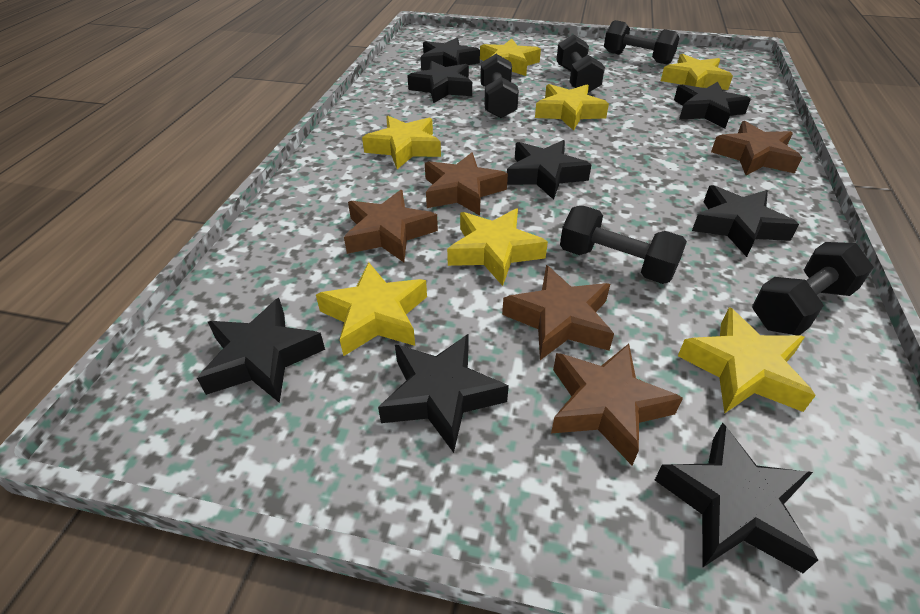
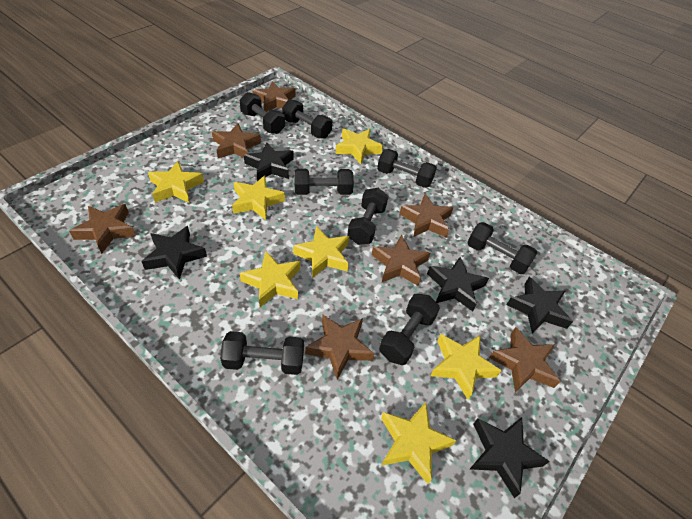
black dumbbell: [480,54,519,118] [556,34,605,93] [560,206,687,284] [604,20,679,64] [752,242,874,336] = 5 -> [220,331,304,375] [240,92,285,134] [282,99,332,139] [294,169,354,195] [347,188,388,245] [377,149,437,188] [379,294,440,365] [467,222,537,274] = 8
black star: [197,298,325,403] [378,334,509,453] [408,61,472,103] [421,38,480,71] [507,140,591,200] [655,423,818,573] [674,82,751,128] [692,185,799,257] = 8 -> [142,226,207,280] [244,142,294,181] [427,257,489,311] [470,417,550,498] [507,277,573,334] = 5
brown star: [344,190,438,262] [425,153,508,216] [502,265,614,360] [551,344,683,466] [711,121,802,176] = 5 -> [69,204,136,254] [212,123,261,158] [252,81,295,112] [305,315,374,380] [372,235,430,286] [400,194,453,238] [489,327,560,393] = 7

